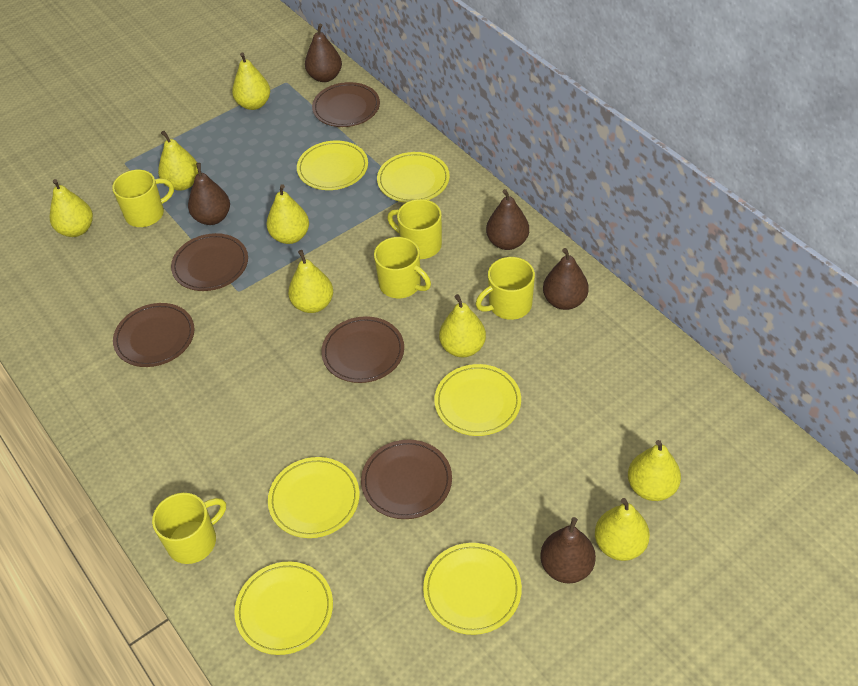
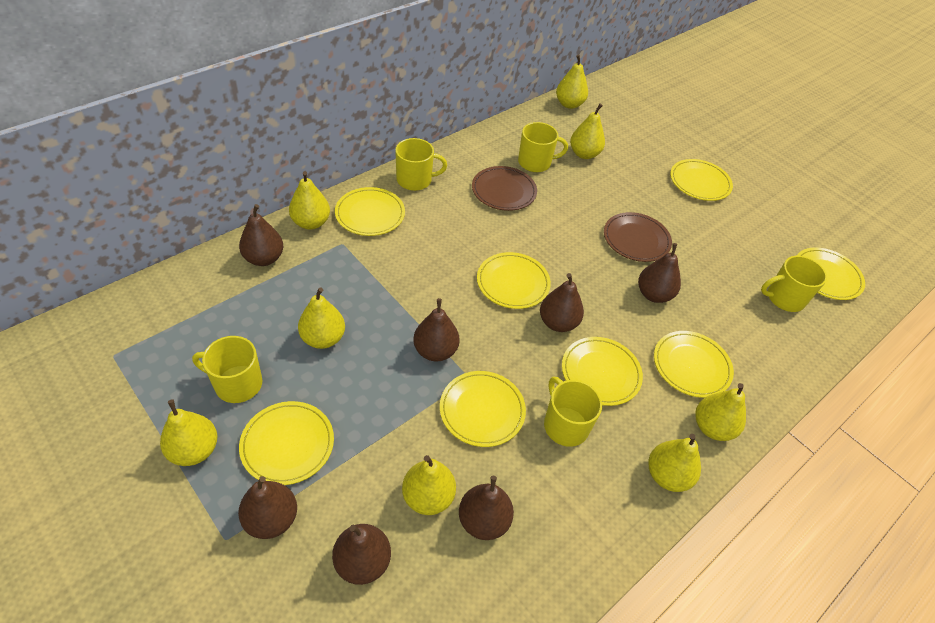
brown pear: [188,163,230,225] [305,24,342,82] [486,189,529,250] [540,517,596,583] [543,248,589,310] = 5 -> [238,476,297,539] [239,204,283,266] [332,524,391,585] [413,298,460,361] [459,476,514,540] [540,273,584,332] [638,243,681,303] = 7
brown plate: [113,303,195,367] [171,233,248,291] [312,82,380,127] [321,316,404,383] [361,440,452,519] = 5 -> [472,166,537,211] [604,212,672,262] = 2
yellow plate: [234,562,333,655] [268,457,360,538] [297,141,368,190] [377,152,450,203] [423,543,522,635] [434,364,521,436] = 6 -> [239,401,334,485] [335,187,405,236] [440,371,526,447] [477,252,551,309] [562,337,643,406] [654,331,734,398] [670,159,733,201] [796,247,865,300] = 8

